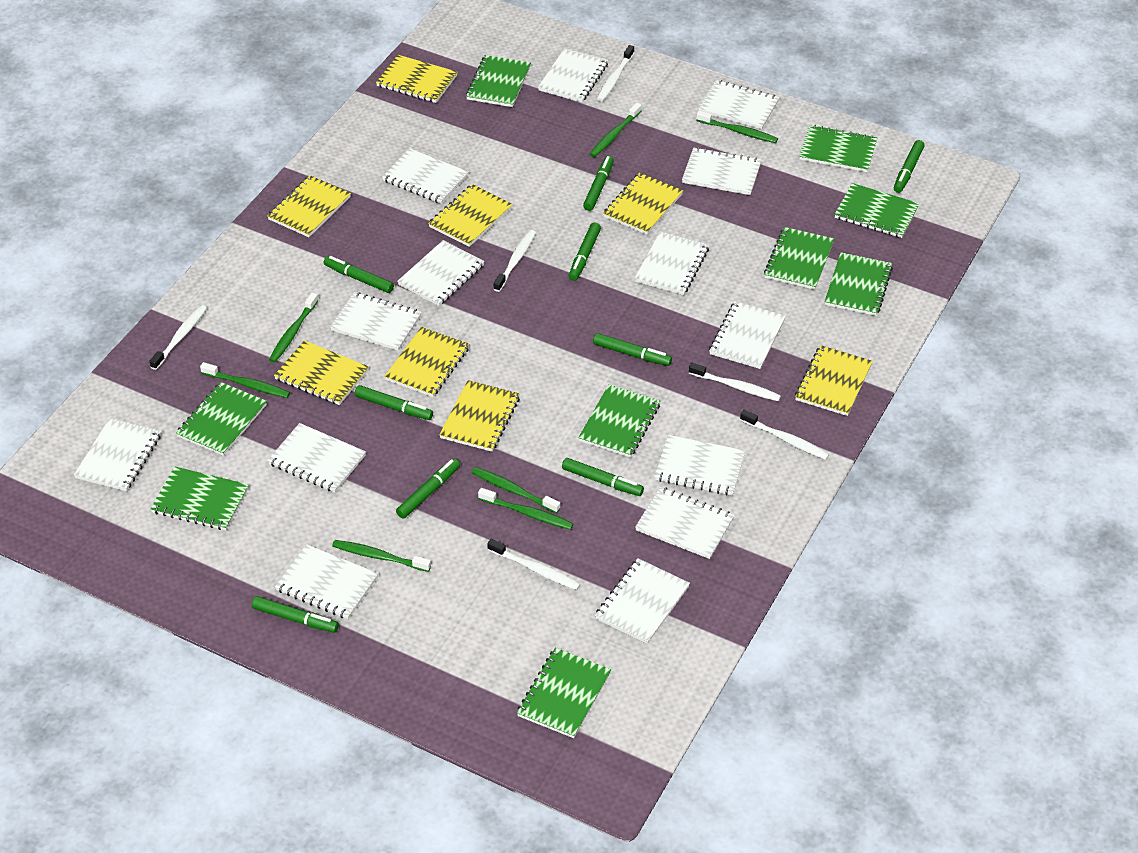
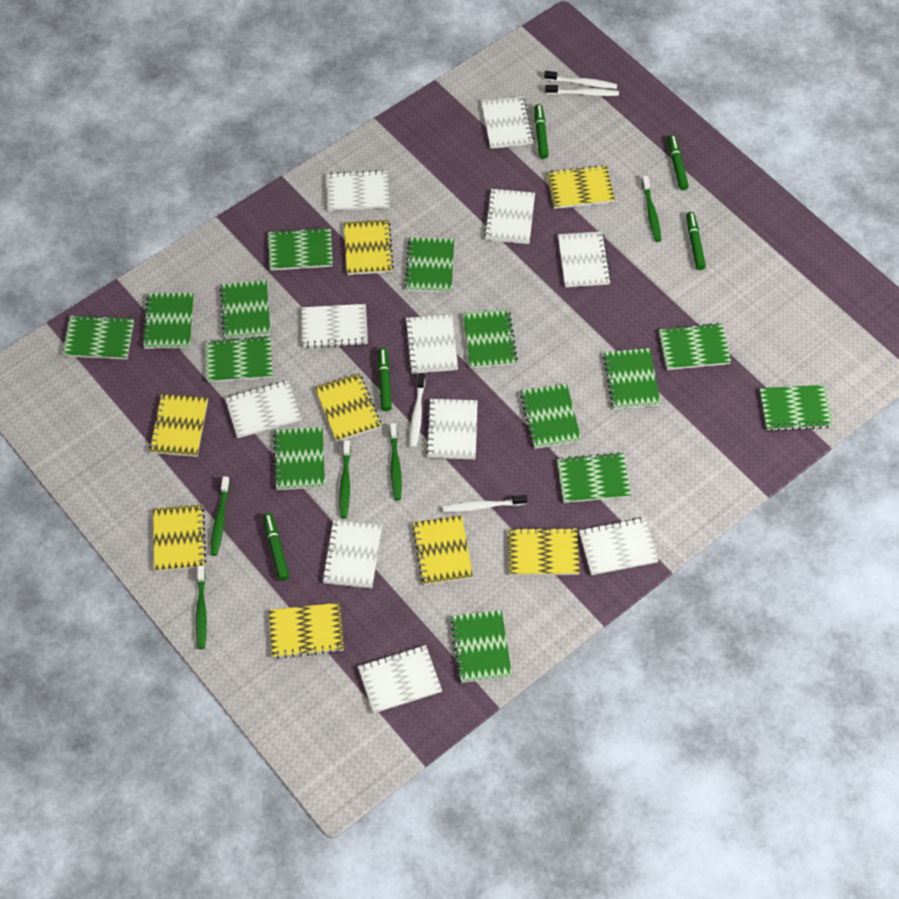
green marker: [252,596,339,633] [324,256,394,293] [355,385,433,420] [396,458,460,519] [562,458,644,496] [569,223,601,281] [583,156,614,211] [593,333,672,366] [894,140,925,193] = 9 -> [263,513,289,581] [378,348,392,411] [535,104,549,159] [668,135,689,190] [686,212,706,270] = 5
green notebook: [150,467,249,530] [176,382,267,456] [466,55,531,107] [517,648,611,738] [578,384,660,457] [764,227,834,290] [799,125,877,172] [825,252,893,316] [834,183,920,238] = 9 -> [62,315,134,359] [142,293,194,349] [206,336,273,383] [220,280,271,339] [268,227,333,271] [273,427,325,490] [404,237,454,292] [450,610,512,683] [463,309,518,369] [520,384,581,449] [557,452,631,503] [603,348,661,409] [659,323,731,370] [760,385,833,431] = 14
green toothbrush: [200,362,290,398] [269,293,318,363] [332,540,431,572] [472,467,560,513] [478,488,574,530] [590,103,642,157] [696,111,778,143] = 7 -> [196,565,207,649] [210,476,230,556] [339,440,351,518] [390,423,402,500] [642,176,661,242] = 5
white notebook: [74,418,161,491] [268,423,366,493] [275,544,378,619] [330,292,421,351] [382,148,468,204] [397,240,484,306] [538,48,608,102] [595,558,690,644] [635,231,709,295] [635,487,734,559] [654,435,745,496] [682,147,762,195] [698,80,779,129] [709,301,786,369] = 14 -> [225,380,301,438] [302,304,368,348] [322,520,382,589] [326,170,389,211] [358,645,442,713] [405,314,458,374] [426,399,478,459] [481,96,534,149] [484,189,535,244] [558,231,611,287] [579,517,659,575] = 11
white toothbrush: [149,305,207,370] [487,539,581,590] [494,230,536,292] [597,45,634,101] [689,363,781,401] [740,410,829,460] = 6 -> [410,373,425,448] [442,495,527,512] [544,71,617,89] [545,85,619,96] = 4

